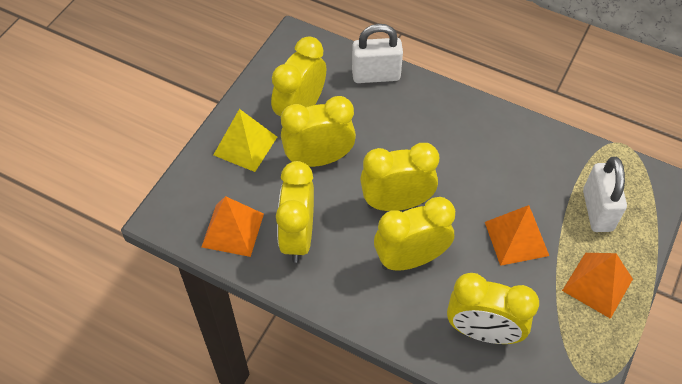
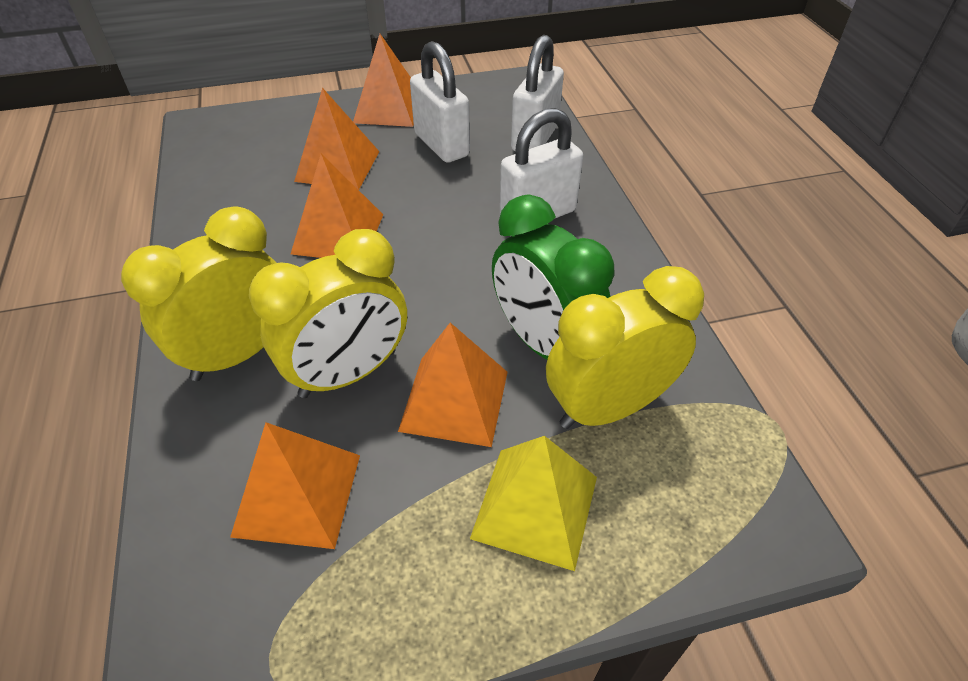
green clock: none = 0 -> [492,194,615,359] = 1
orange pyramid: [202,196,264,257] [485,205,549,266] [562,253,633,319] = 3 -> [230,422,360,549] [291,154,383,258] [294,88,380,190] [353,34,414,127] [398,323,508,447] = 5
white padlock: [352,24,403,83] [583,157,627,232] = 2 -> [410,41,470,163] [500,108,583,219] [511,35,564,151] = 3
yellow clock: [271,36,326,117] [276,161,314,263] [281,96,356,167] [360,143,439,211] [374,197,455,271] [447,273,539,344] = 6 -> [121,206,276,381] [249,229,407,398] [546,266,704,429] = 3

